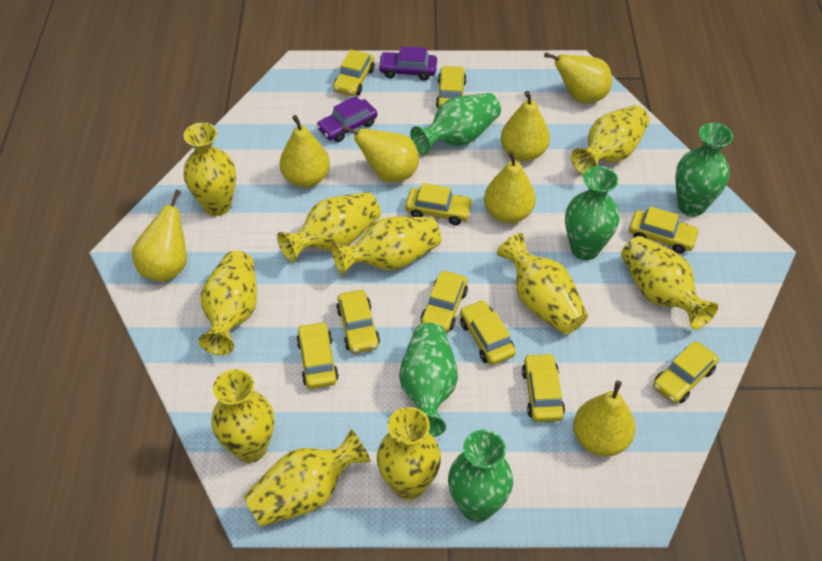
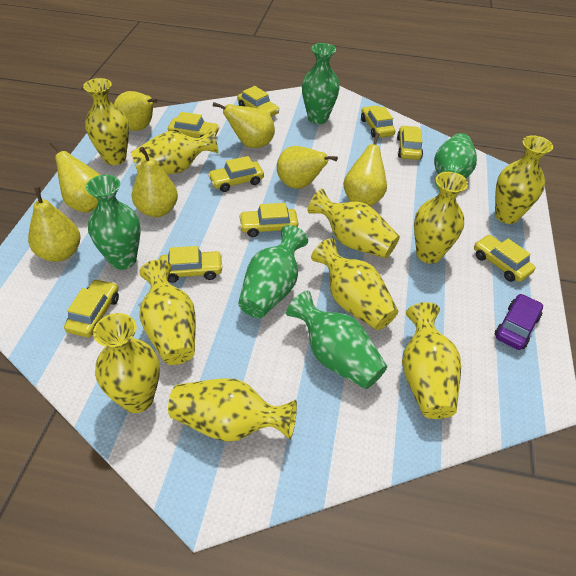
purple car: [316,96,377,142] [378,46,437,81] = 2 -> [494,294,543,350] = 1
yellow car: [296,322,339,389] [333,49,375,96] [336,290,380,353] [405,183,473,225] [421,271,468,333] [436,66,467,108] [460,300,516,365] [522,353,565,422] [629,206,700,254] [653,342,719,403] = 10 -> [64,279,119,337] [159,246,223,283] [168,112,219,138] [208,156,264,192] [237,86,279,117] [239,203,298,237] [361,106,395,138] [397,126,423,160] [474,235,536,282] = 9

